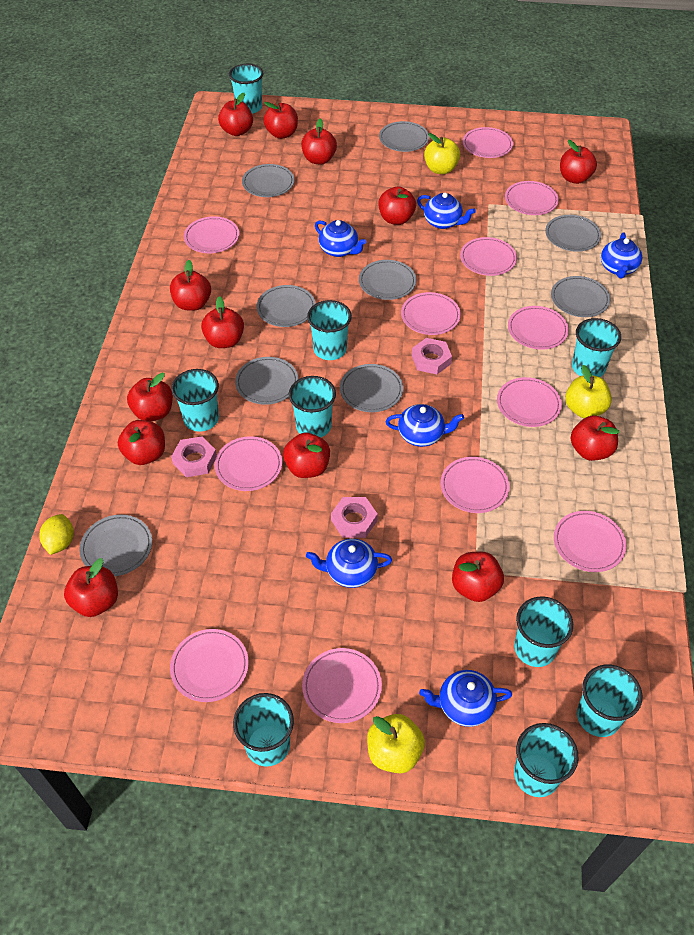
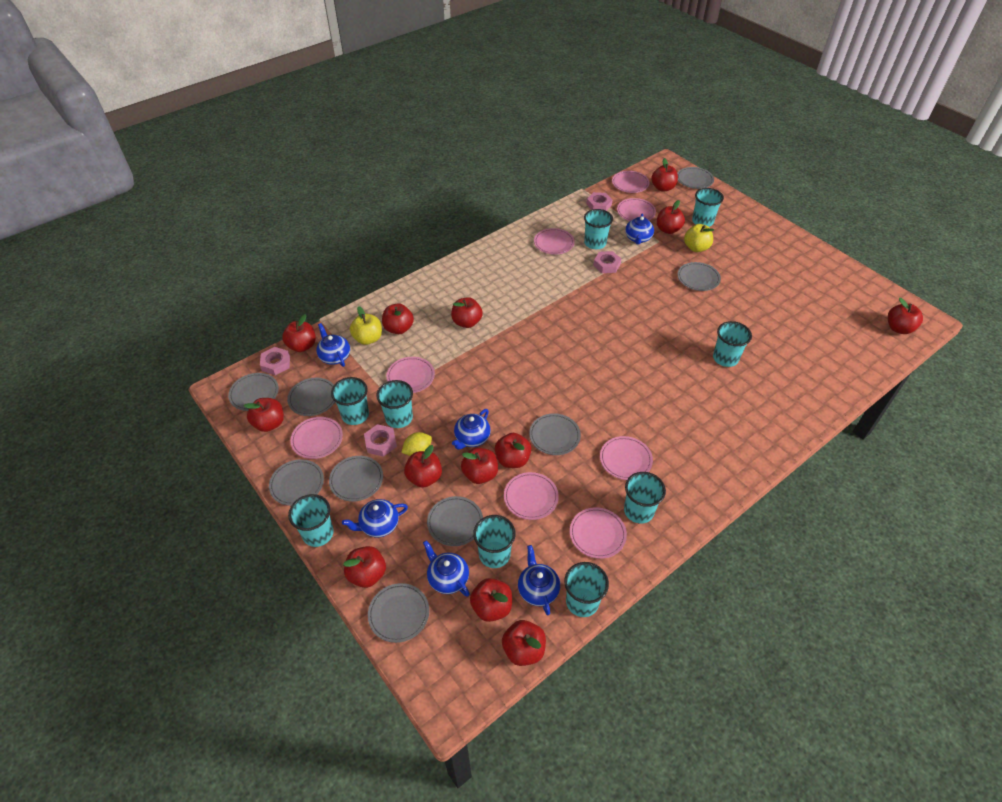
pink nut: [171,436,217,477] [331,497,378,538] [412,338,452,374] = 3 -> [260,347,290,375] [364,424,397,457] [586,192,612,211] [593,251,621,273] = 4
pink plate: [170,629,249,702] [184,216,239,253] [215,436,282,491] [302,648,382,723] [401,292,461,335] [440,457,509,513] [460,237,517,276] [463,127,513,158] [497,377,562,427] [505,181,559,215] [508,306,569,350] [554,511,626,572] = 12 -> [290,417,343,459] [387,357,435,393] [504,472,559,520] [534,228,575,255] [570,507,627,559] [600,436,653,480] [612,171,650,193] [617,198,656,221] = 8
yellow apple: [367,714,425,773] [424,133,460,174] [565,365,612,418] = 3 -> [350,306,382,345] [684,224,714,252] = 2

